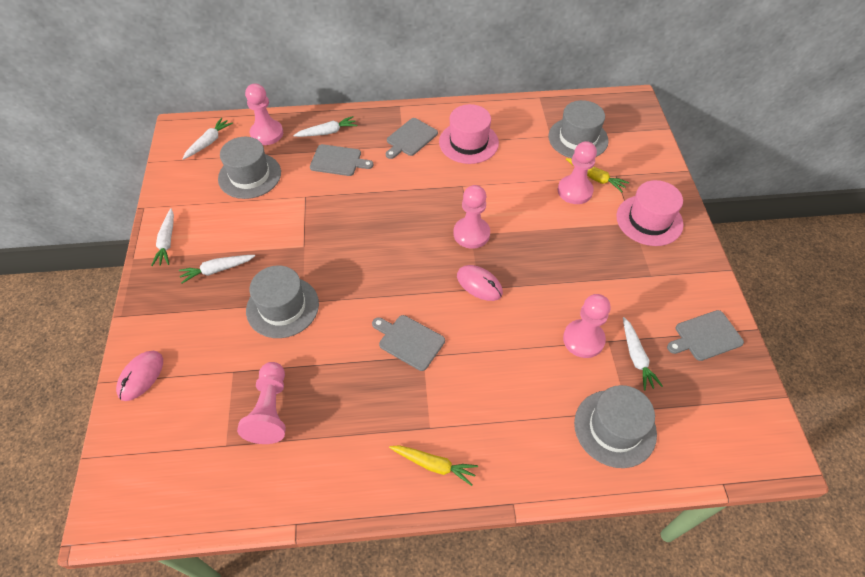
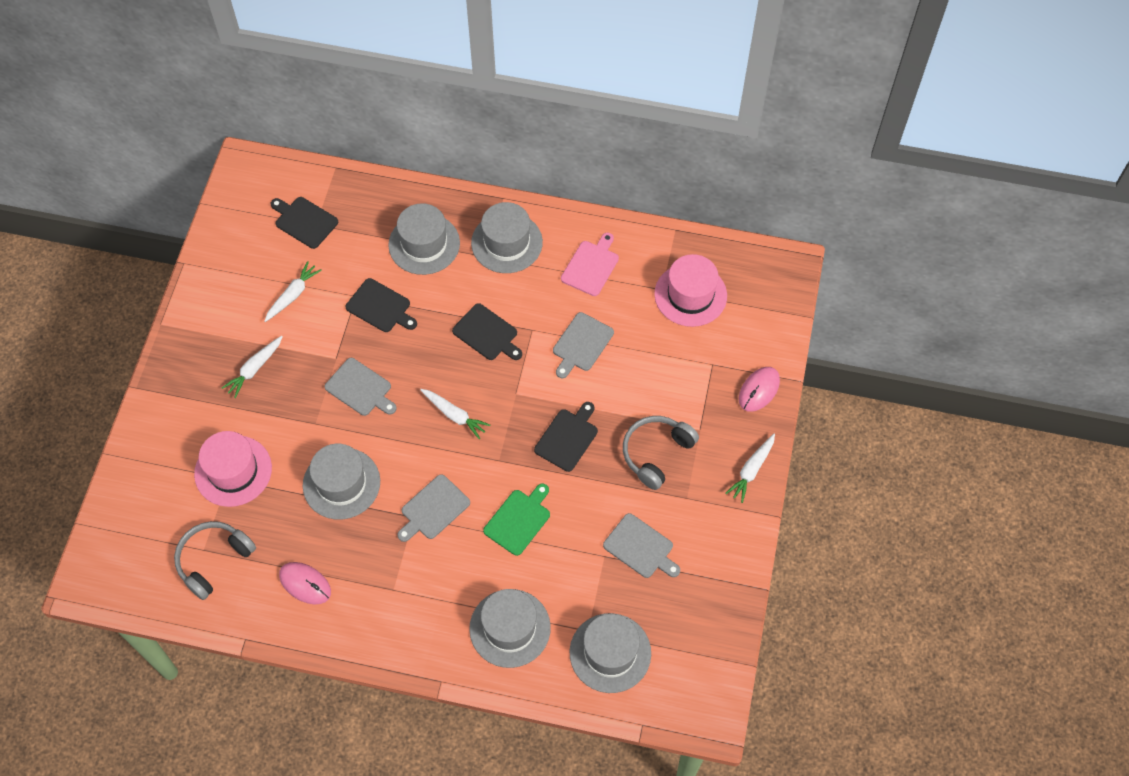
black cutting board: none = 0 -> [271,197,338,249] [346,278,417,332] [452,303,522,360] [534,402,598,472] = 4
green cutting board: none = 0 -> [483,483,550,556] = 1
grey hat: [218,137,281,199] [246,265,319,338] [548,100,609,158] [574,385,657,468] = 4 -> [303,444,380,519] [388,203,460,275] [469,589,551,668] [471,202,543,273] [570,613,651,693] = 5
grey headphones: none = 0 -> [174,521,256,600] [623,416,699,490] = 2
pink cutting board: none = 0 -> [561,233,619,296] = 1
pink pawn: [237,362,286,444] [245,84,283,145] [453,185,490,249] [558,141,597,204] [563,294,611,358] = 5 -> none = 0
white carrot: [151,208,174,266] [179,255,255,284] [182,118,233,160] [293,116,357,137] [623,317,663,390] = 5 -> [222,336,283,398] [265,261,322,322] [420,389,490,439] [725,434,775,503] = 4
yellow carrot: [389,445,478,486] [566,158,629,192] = 2 -> none = 0

